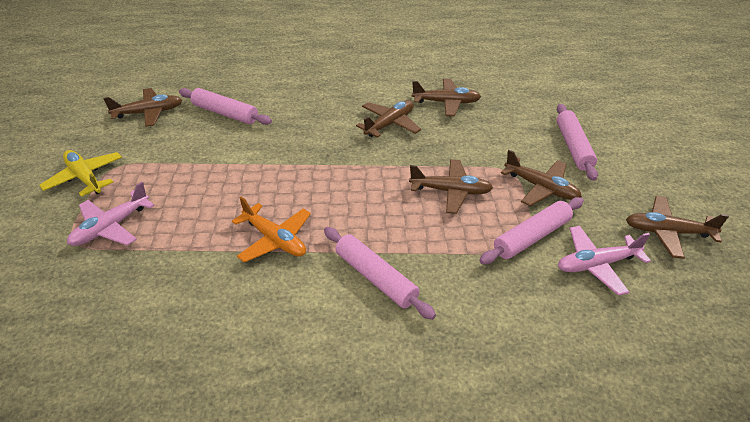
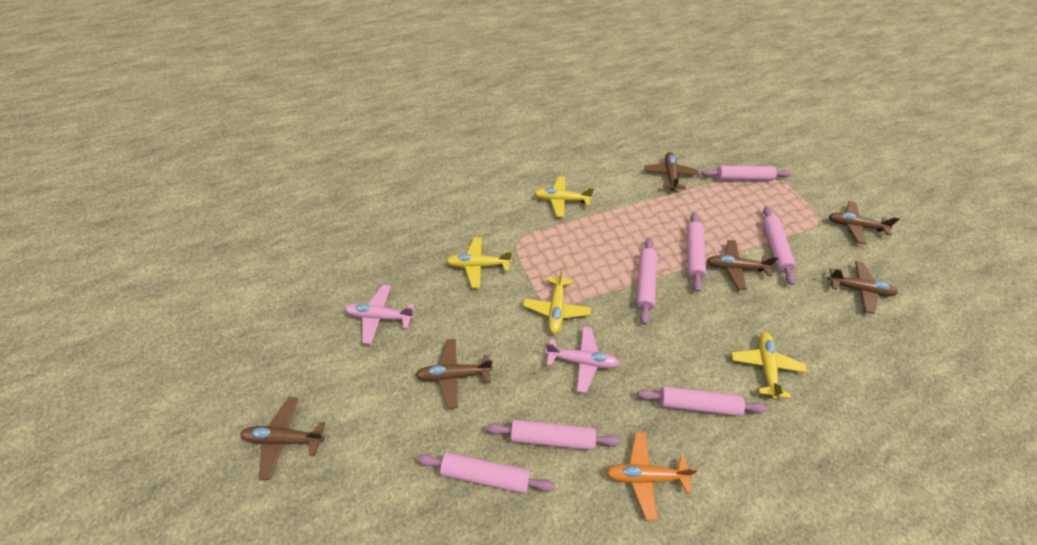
pink rolling pin: [179,88,272,125] [324,227,436,320] [479,197,584,264] [556,104,598,181] = 4 -> [417,452,555,494] [487,420,620,450] [637,238,657,325] [637,386,767,416] [687,212,706,292] [701,166,791,181] [763,206,796,285] = 7
yellow plane: [39,150,122,197] = 1 -> [446,237,512,288] [523,268,591,334] [534,176,594,217] [731,332,807,400] = 4

